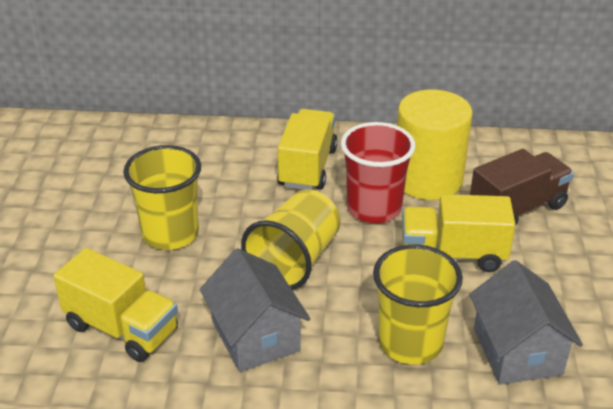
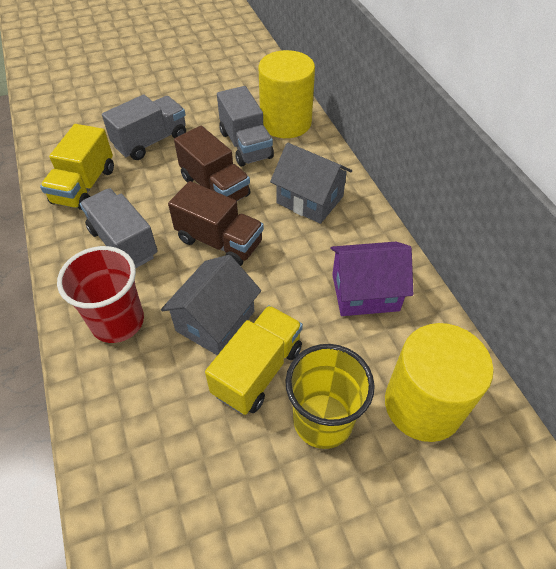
brown truck: [470,149,574,226] = 1 -> [168,181,264,266] [174,126,251,201] = 2
grey truck: none = 0 -> [80,188,157,268] [102,94,186,160] [217,86,274,167] = 3
purple house: none = 0 -> [330,242,413,316] = 1
yellow cup: [123,145,201,250] [241,189,341,290] [373,244,463,364] = 3 -> [285,344,375,449] = 1
yellow cylinder: [397,90,473,200] = 1 -> [258,50,315,138] [385,323,494,442] = 2
yellow truck: [53,248,178,362] [277,109,338,190] [402,194,516,272] = 3 -> [40,124,114,210] [205,305,303,415] = 2

